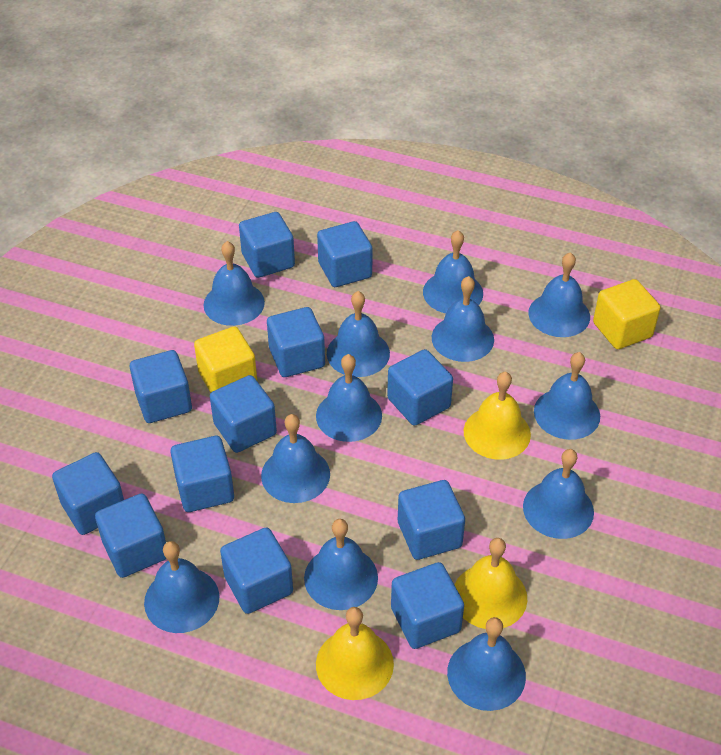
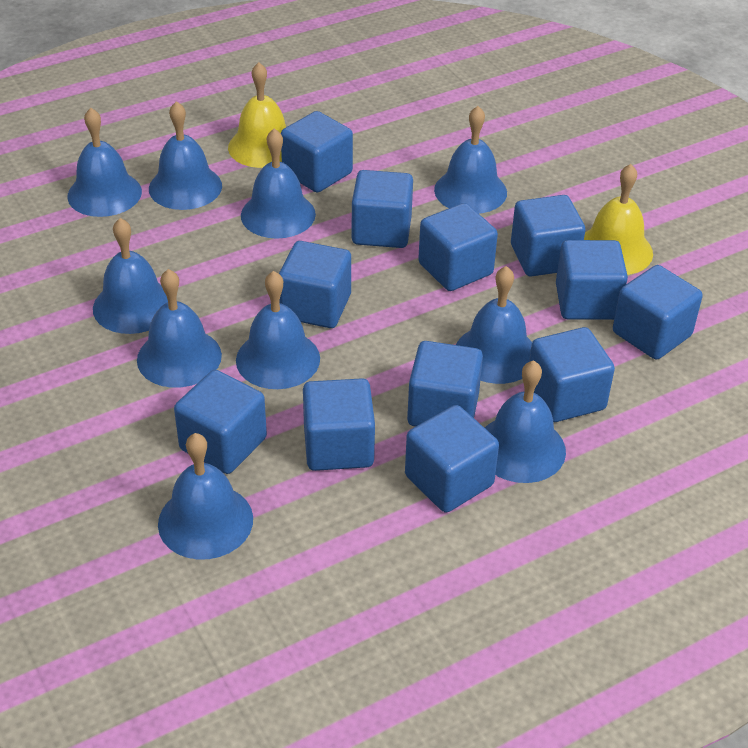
blue bell: [144,541,219,633] [203,241,265,326] [261,414,330,503] [304,519,378,610] [316,354,382,442] [327,291,390,377] [423,230,483,313] [432,276,494,362] [447,617,526,711] [523,449,594,539] [528,252,590,337] [534,352,600,440] = 12 -> [67,108,142,217] [93,218,168,334] [137,269,222,388] [149,101,222,210] [158,433,253,560] [236,271,320,389] [241,128,316,239] [434,106,507,214] [456,266,532,384] [485,360,566,483] = 10
yellow bell: [316,607,394,700] [454,538,527,629] [464,371,531,460] = 3 -> [228,62,286,168] [584,164,653,275] = 2
yellow cube: [194,326,257,393] [593,279,660,349] = 2 -> none = 0

